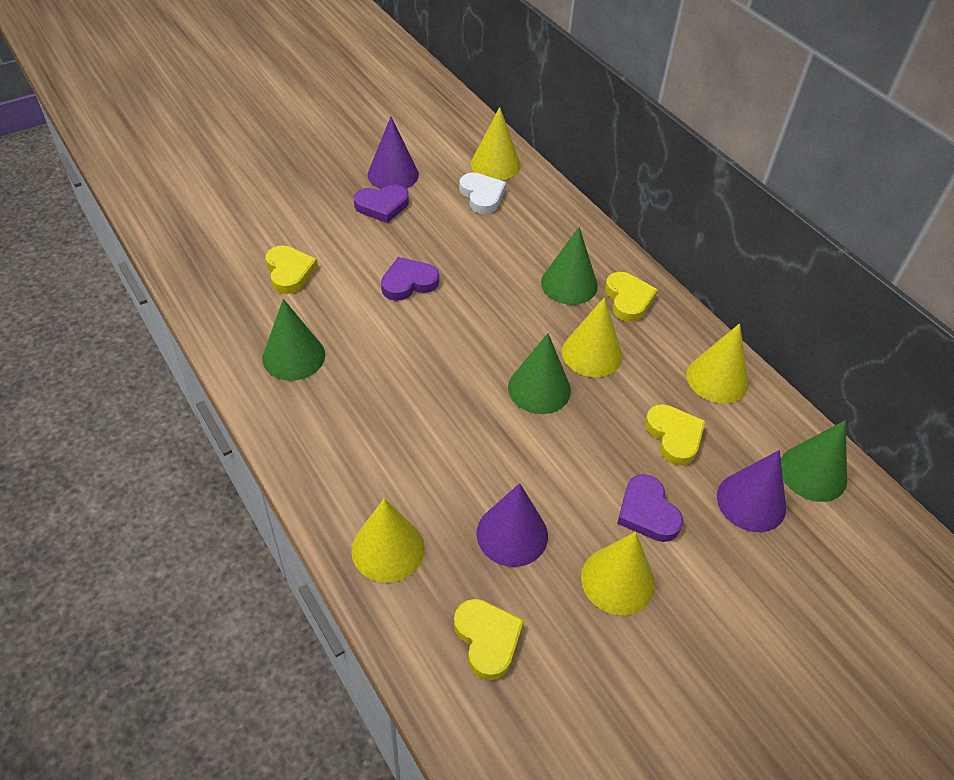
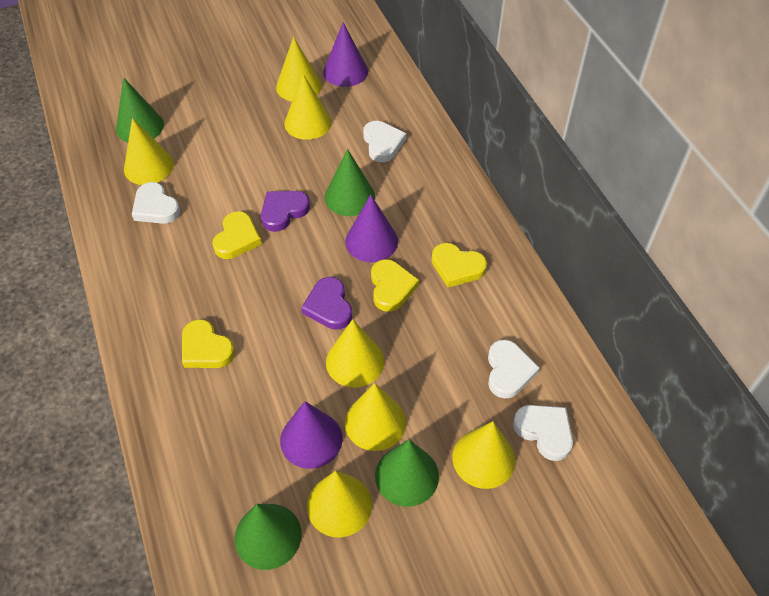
purple heart: [354,185,409,223] [381,257,439,301] [617,474,683,542] = 3 -> [261,191,310,232] [301,277,352,330] = 2
white heart: [459,172,506,214] = 1 -> [132,182,180,224] [363,121,406,162] [488,340,540,399] [513,405,573,461] = 4
yellow cone: [351,498,425,583] [471,107,521,180] [562,297,622,377] [581,532,655,615] [687,323,749,404] = 5 -> [124,118,174,185] [276,37,322,102] [284,74,332,140] [307,471,372,537] [326,319,384,388] [345,383,406,451] [452,421,516,489] = 7

